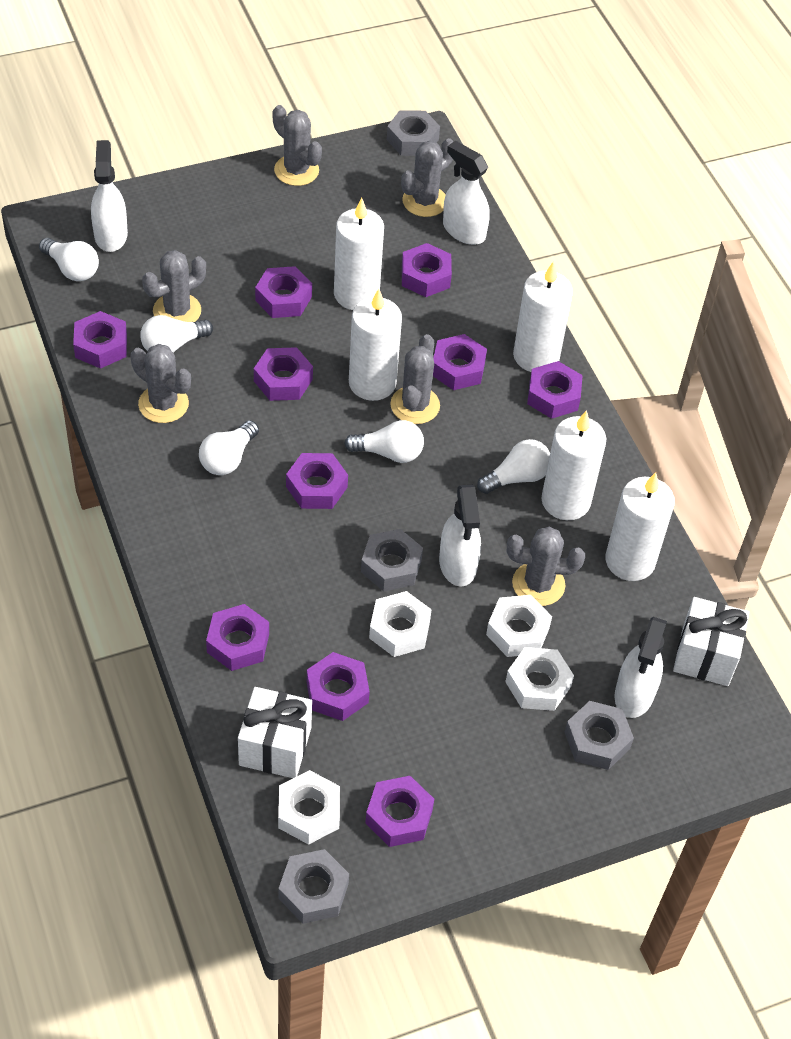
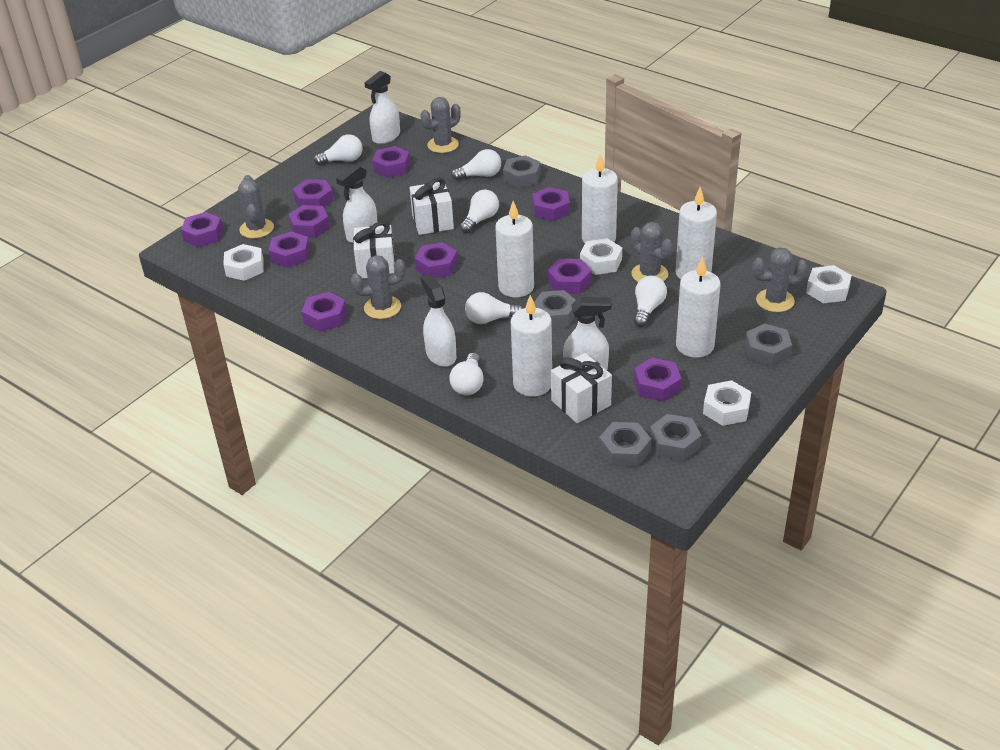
grey cactus: [130,344,191,423] [142,250,206,322] [272,105,322,186] [390,334,440,424] [401,138,454,217] [507,527,585,606] = 6 -> [238,175,274,239] [351,255,406,319] [420,97,460,153] [631,222,673,282] [752,247,808,312] = 5
grey nut: [278,849,349,924] [361,529,423,592] [387,111,440,156] [564,701,634,770] = 4 -> [503,155,541,188] [534,290,576,328] [599,422,651,467] [650,414,701,461] [745,323,792,366] = 5
white gift: [238,687,312,778] [673,597,749,686] = 2 -> [353,221,395,279] [409,178,454,235] [551,353,612,423] = 3
white light bulb: [39,238,99,281] [140,315,213,353] [199,420,259,475] [344,420,424,463] [477,439,550,494] = 5 -> [314,134,363,165] [449,353,484,395] [451,149,501,180] [460,190,499,233] [465,292,523,324] [634,276,667,327] = 6

